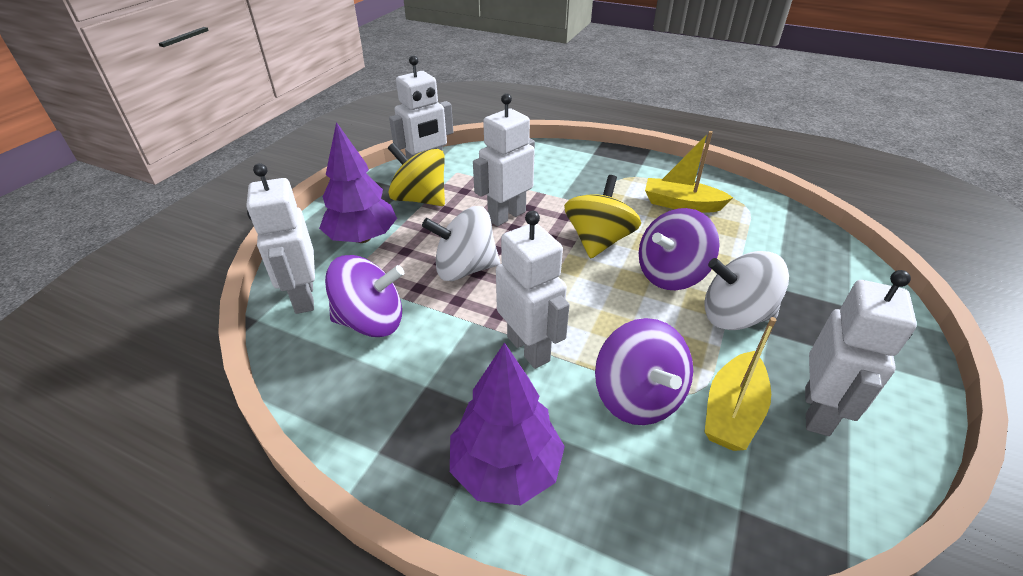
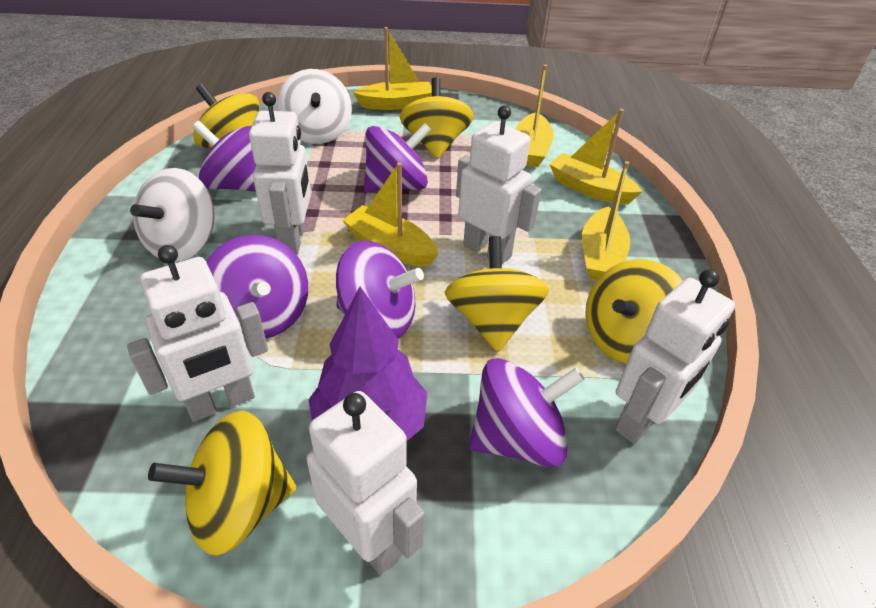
purple spinning top: [325,255,404,337] [595,318,693,425] [639,208,720,290] = 3 -> [192,120,256,192] [206,235,308,339] [336,240,424,339] [364,123,431,192] [469,358,585,468] = 5
purple tree: [319,122,397,243] [450,342,565,505] = 2 -> [308,287,427,441] = 1
yellow boat: [645,131,733,212] [705,317,776,451] = 2 -> [342,162,439,267] [353,27,432,110] [516,64,554,167] [549,109,643,204] [582,161,630,280] = 5
yellow spinning top: [388,143,445,206] [564,175,641,258] = 2 -> [148,410,296,556] [193,84,259,148] [400,77,474,159] [445,236,549,352] [585,259,683,364] = 5

